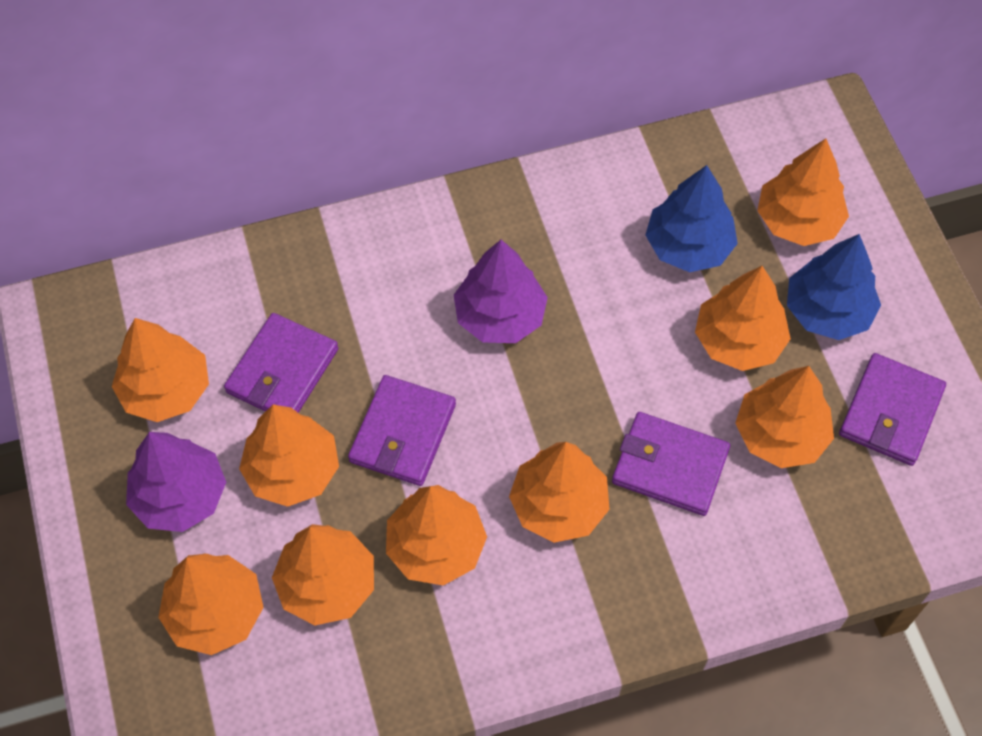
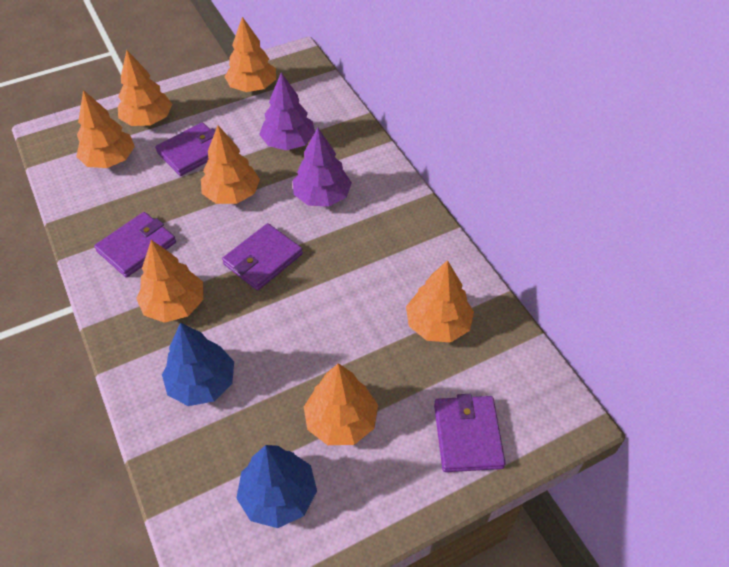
orange tree: [112,318,209,422] [158,553,264,655] [239,404,339,507] [272,524,374,625] [386,485,487,586] [509,442,610,543] [695,266,791,371] [735,366,834,468] [757,138,849,246] = 9 -> [76,90,135,168] [118,50,172,126] [136,240,203,323] [201,125,260,204] [224,17,276,92] [304,363,378,445] [406,260,474,343] = 7

